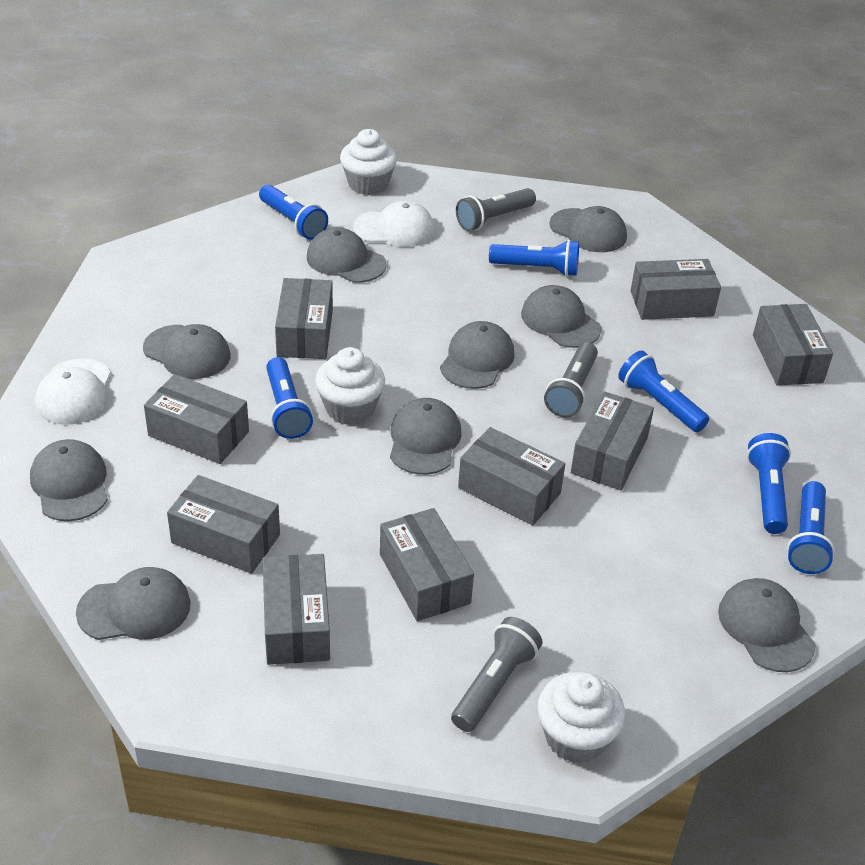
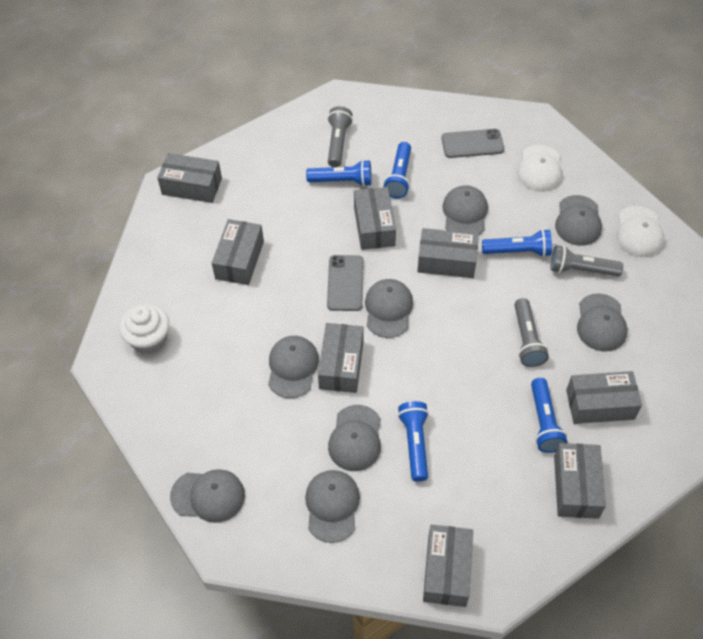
blue flashlight: [259,185,328,240] [266,357,313,439] [489,240,579,276] [618,351,709,432] [747,433,791,534] [787,481,835,574] = 6 -> [306,160,372,186] [383,142,411,198] [398,401,429,482] [482,229,552,257] [531,378,568,453] = 5
grey box: [144,374,249,464] [167,475,280,574] [263,554,330,665] [275,278,333,359] [380,508,474,621] [458,427,565,525] [571,391,654,490] [631,259,721,320] [753,304,833,386] = 9 -> [157,153,222,203] [212,219,264,285] [318,323,363,393] [354,187,396,250] [417,228,479,278] [423,524,473,607] [554,443,606,519] [566,371,642,424] = 8
grey cap: [30,439,108,521] [76,567,191,640] [143,324,230,379] [307,227,387,283] [390,398,461,475] [440,321,514,389] [521,285,601,348] [549,206,627,252] [718,578,816,672] = 9 -> [170,469,245,523] [268,336,319,398] [305,470,360,543] [328,405,381,471] [365,279,413,338] [442,185,488,235] [555,195,602,246] [577,293,627,352] = 8
grey phone: none = 0 -> [327,255,364,311] [441,129,504,158] = 2
white cupcake: [315,347,385,425] [340,129,397,195] [537,672,625,764] = 3 -> [119,304,169,354] = 1

